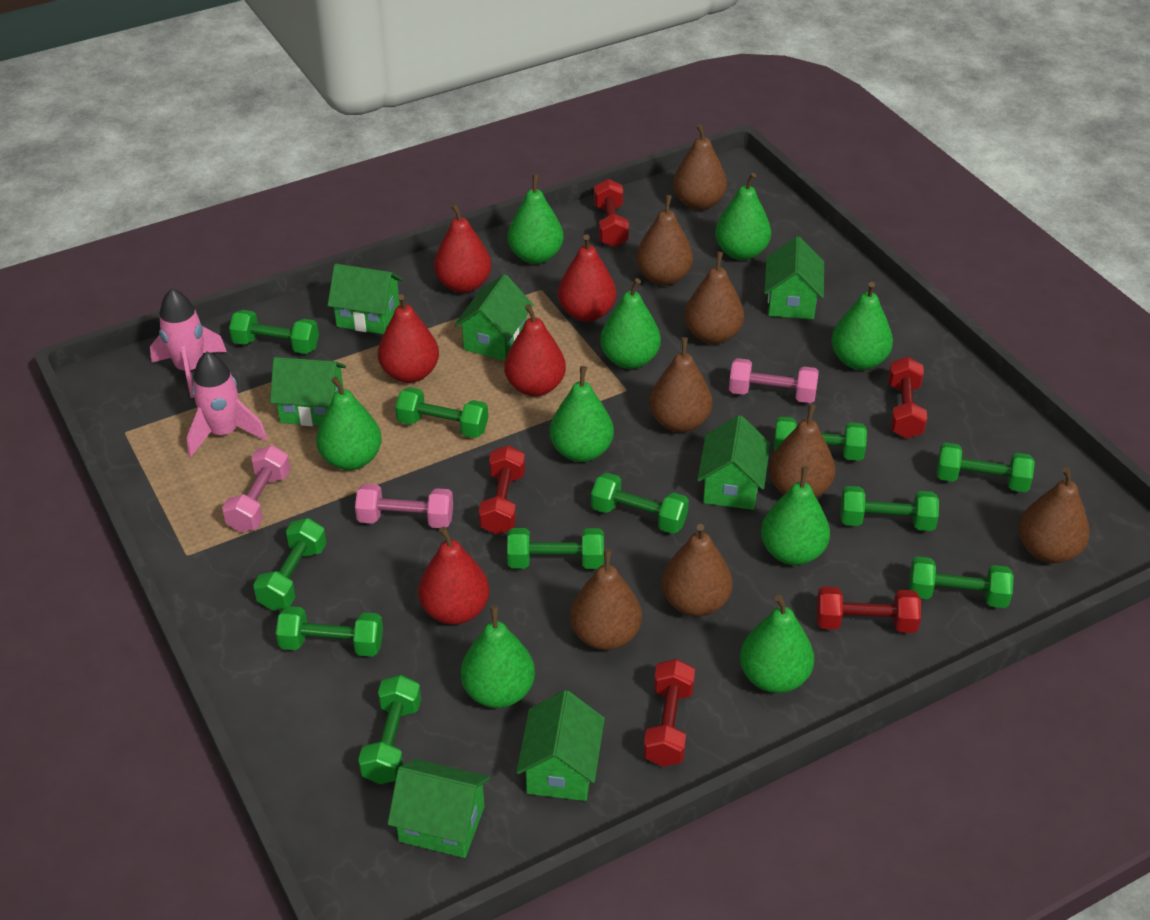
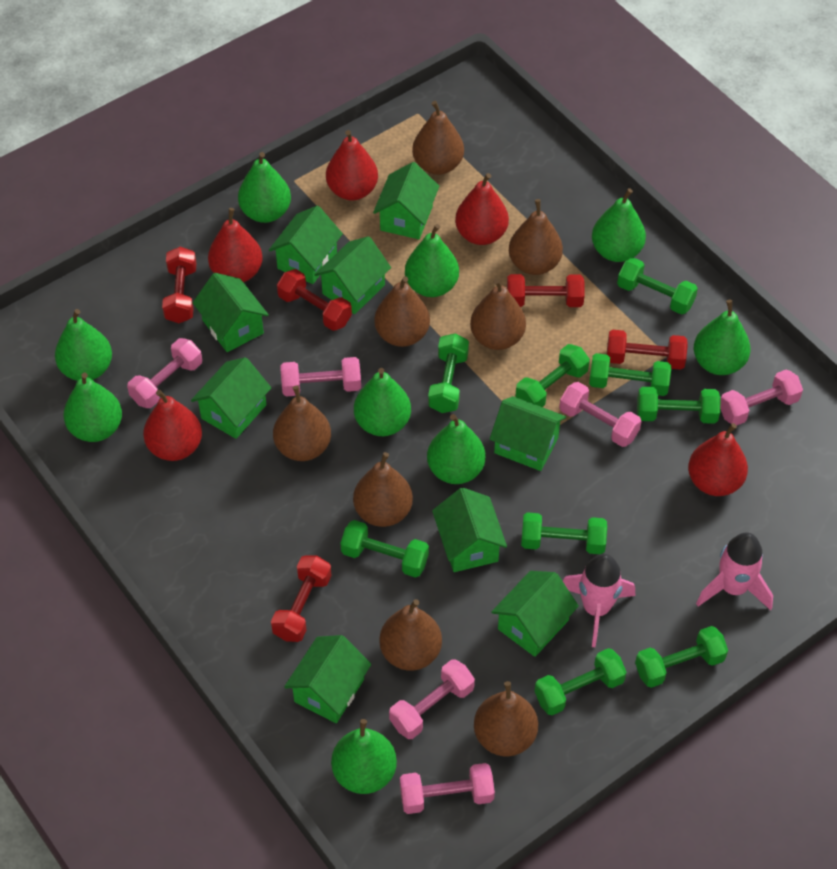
green dumbbell: [229,310,319,354] [253,518,327,610] [276,606,383,657] [358,675,421,784] [395,387,488,438] [507,528,604,569] [591,473,689,534] [774,417,867,461] [840,486,939,531] [909,557,1014,608] [936,442,1035,492] = 11 -> [341,520,429,578] [428,334,469,413] [516,344,590,407] [521,512,607,554] [535,648,626,715] [589,353,671,396] [617,257,698,315] [635,626,728,688] [637,387,721,424] = 9
green house: [270,357,346,426] [328,264,403,334] [388,759,490,858] [454,274,533,361] [516,690,605,801] [697,415,770,510] [764,236,824,319] = 7 -> [191,357,271,439] [193,273,269,352] [269,206,343,284] [284,635,371,723] [314,236,391,314] [373,162,439,239] [432,487,507,572] [490,396,566,471] [491,571,579,657] = 9
pink dumbbell: [222,445,291,532] [355,484,453,528] [729,358,819,403] = 3 -> [127,338,202,408] [280,357,361,397] [389,659,475,739] [400,763,495,814] [559,382,642,447] [720,370,803,426] = 6

